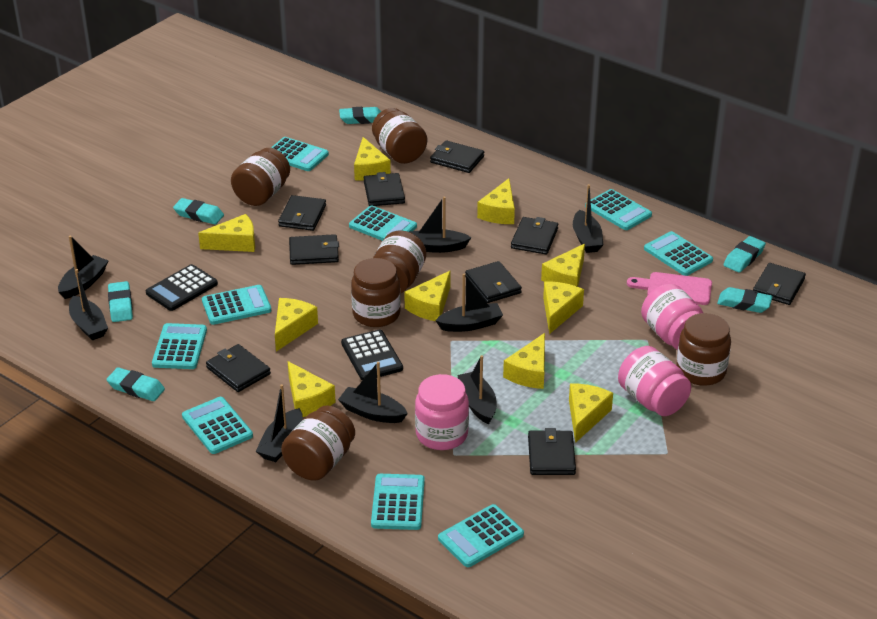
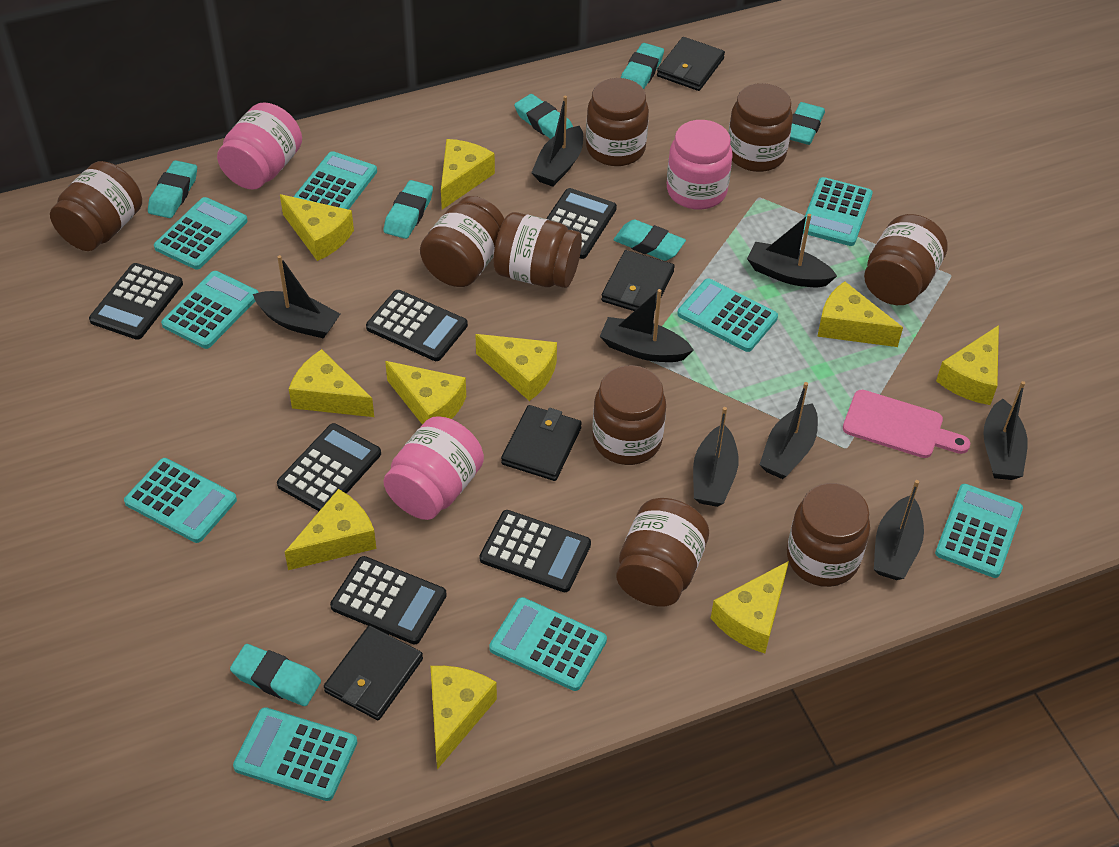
black calculator: [146,264,218,311] [341,330,403,381] = 2 -> [89,263,183,340] [277,423,381,511] [330,556,447,644] [366,290,468,361] [480,510,591,592] [546,188,617,259] = 6
black wallet: [206,344,271,392] [278,195,326,231] [289,234,339,265] [363,172,405,206] [430,140,484,173] [465,261,522,303] [511,217,558,255] [528,428,576,475] [753,263,806,305] = 9 -> [324,625,423,720] [501,405,582,481] [601,250,675,311] [657,37,725,91] = 4
brown jar: [231,148,290,206] [281,405,355,481] [351,258,401,327] [372,108,427,164] [373,231,426,294] [676,313,731,386] = 6 -> [50,161,142,251] [420,196,504,287] [493,212,582,288] [586,78,649,166] [593,365,666,465] [616,498,709,606] [728,83,793,172] [787,483,870,587] [864,214,948,305] = 9
turquoise eraser: [106,367,165,401] [108,281,133,322] [173,198,224,225] [339,107,381,124] [717,287,773,313] [724,236,766,273] = 6 -> [148,160,197,218] [230,644,321,706] [383,180,433,239] [514,94,573,139] [614,219,686,261] [621,43,664,89] [790,102,825,145] = 7

